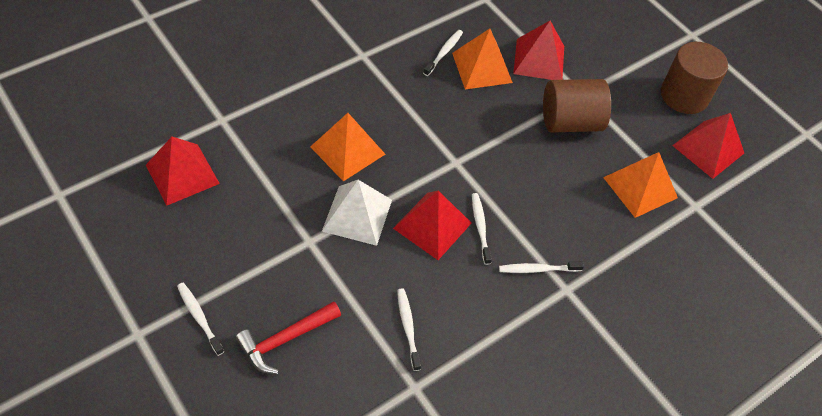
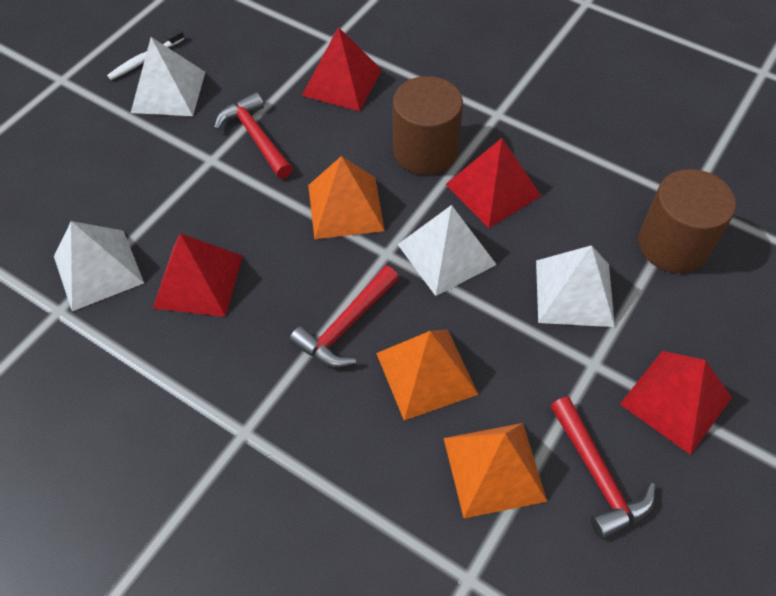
red hammer: [235,301,341,374] = 1 -> [214,92,293,179] [289,266,399,367] [550,397,656,539] = 3
white pyramid: [322,180,392,246] = 1 -> [54,221,144,311] [131,37,205,116] [397,205,497,296] [536,245,615,327] = 4
white toothbrush: [177,283,224,356] [397,288,421,371] [423,30,463,76] [472,193,492,265] [499,261,584,273] = 5 -> [107,29,184,80] = 1

